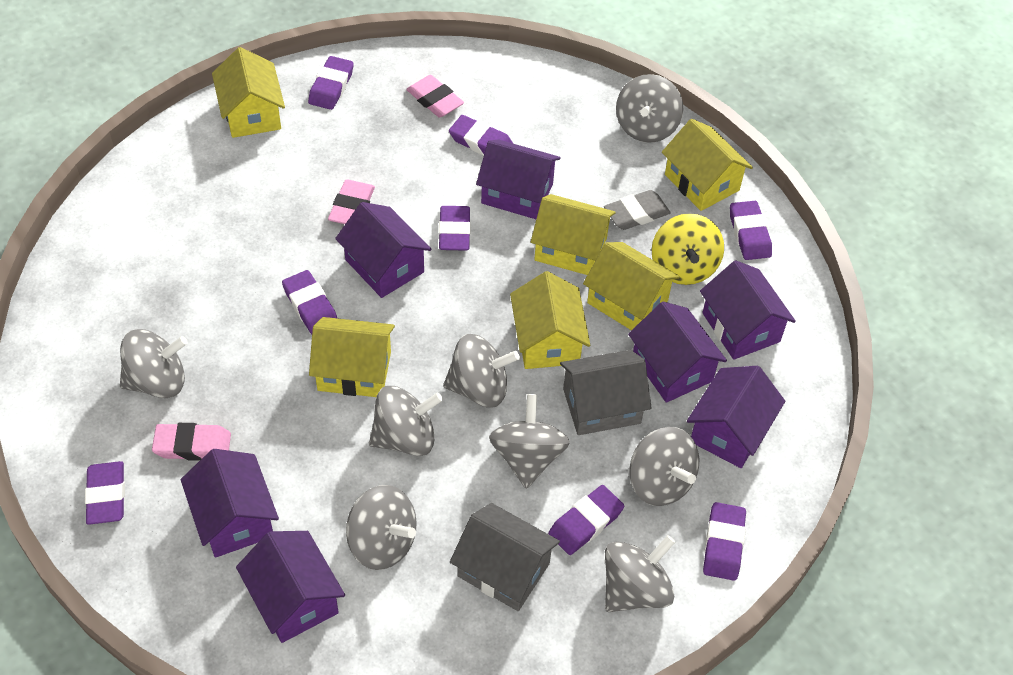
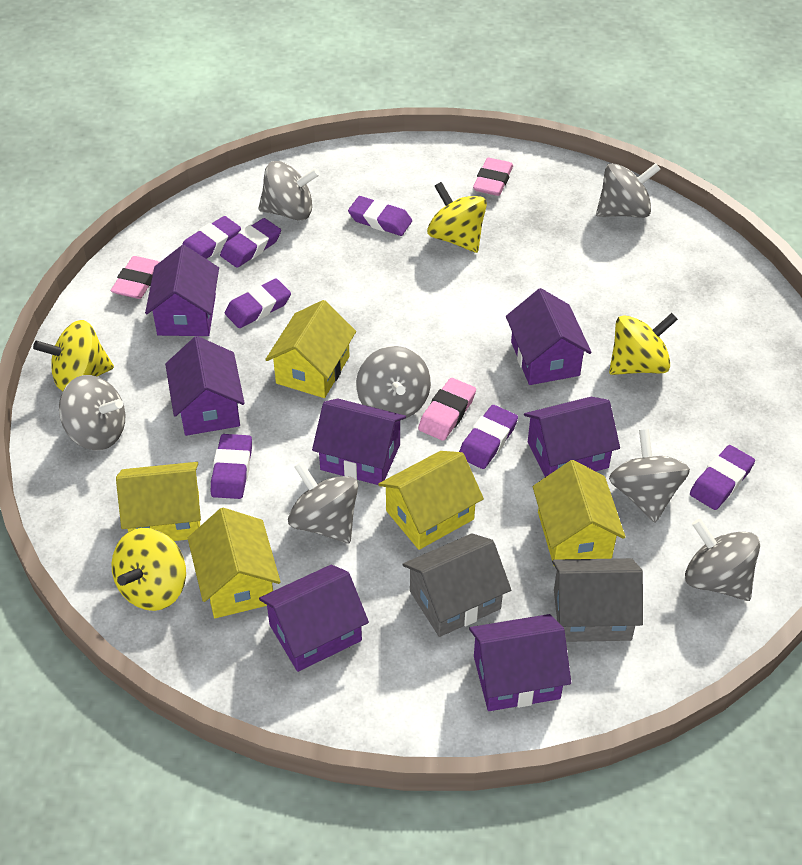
grey eraser: [604,190,671,230] = 1 -> none = 0
grey spinning top: [120,329,188,398] [346,485,417,570] [369,386,443,456] [443,334,520,408] [489,394,570,489] [605,535,675,612] [616,74,683,143] [629,427,699,506] = 8 -> [59,375,125,450] [258,161,320,221] [288,462,358,543] [356,346,431,418] [596,163,661,218] [609,429,690,522] [685,519,760,601] = 7
purple eraser: [85,461,125,525] [282,270,337,334] [308,56,354,110] [439,206,471,251] [449,115,513,156] [548,485,624,555] [703,502,746,581] [730,201,772,260] = 8 -> [182,216,241,259] [211,434,252,499] [220,218,281,268] [225,279,291,328] [348,196,412,236] [459,405,518,469] [690,445,755,510] = 7
yellow house: [212,47,285,138] [309,317,395,397] [510,271,590,369] [531,194,616,275] [583,242,680,330] [662,119,753,211] = 6 -> [116,462,201,541] [188,508,281,618] [265,300,356,398] [378,451,484,550] [533,460,626,567] = 5
yellow spinning top: [652,213,724,285] = 1 -> [33,320,114,391] [111,528,186,611] [427,182,487,253] [609,313,678,375] = 4

